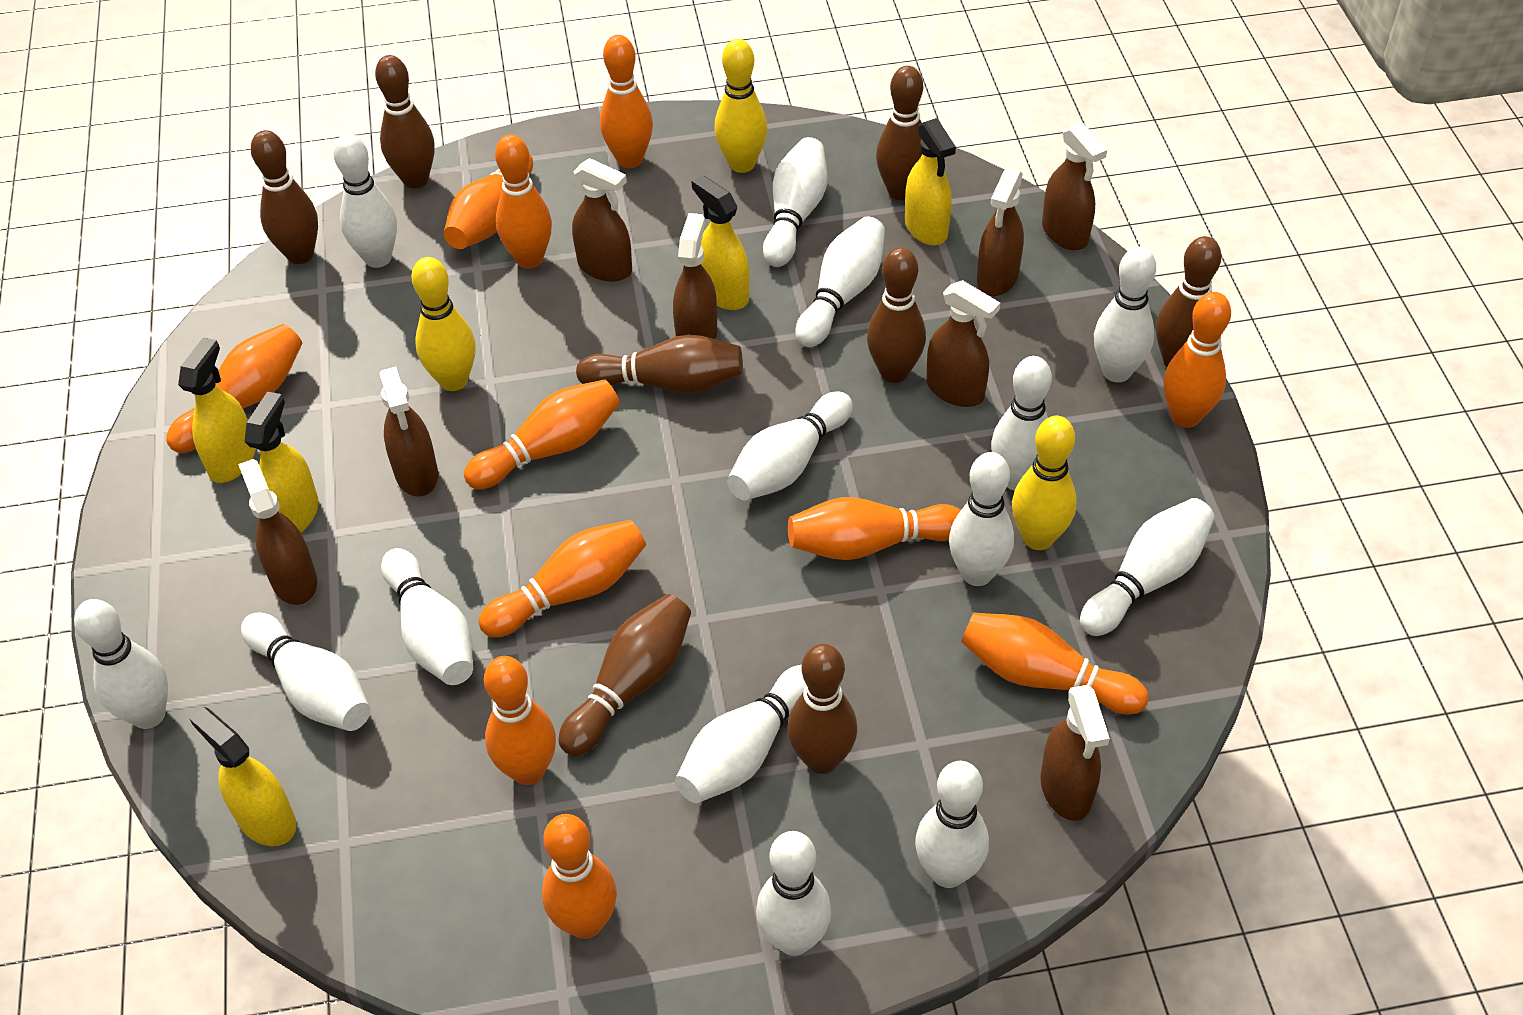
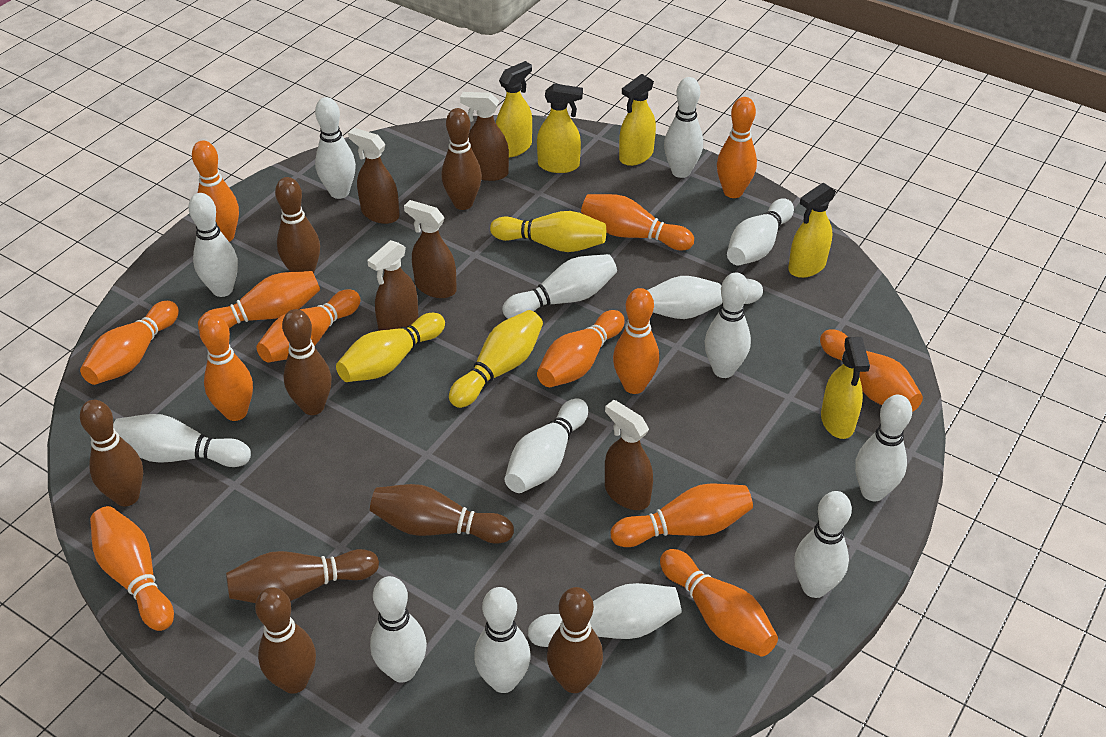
brown spray bottle: [238,459,317,605] [379,367,438,497] [572,158,632,282] [673,213,717,339] [926,280,1000,407] [977,169,1024,296] [1040,685,1110,821] [1042,123,1107,250] = 8 -> [348,128,400,224] [367,240,419,331] [404,200,457,298] [460,92,509,181] [605,400,653,510] = 5
orange bowling pin: [166,324,302,453] [444,153,533,249] [464,379,620,489] [478,520,646,637] [484,656,556,785] [495,134,552,269] [542,814,617,939] [600,35,653,168] [788,497,961,560] [961,613,1148,714] [1164,292,1231,428] = 11 -> [80,301,179,385] [90,506,174,631] [192,140,239,242] [198,271,320,329] [199,315,253,421] [257,289,360,363] [537,310,625,387] [581,194,694,251] [611,483,753,547] [613,288,659,394] [660,549,778,657] [717,97,757,198] [820,329,923,412] = 13

